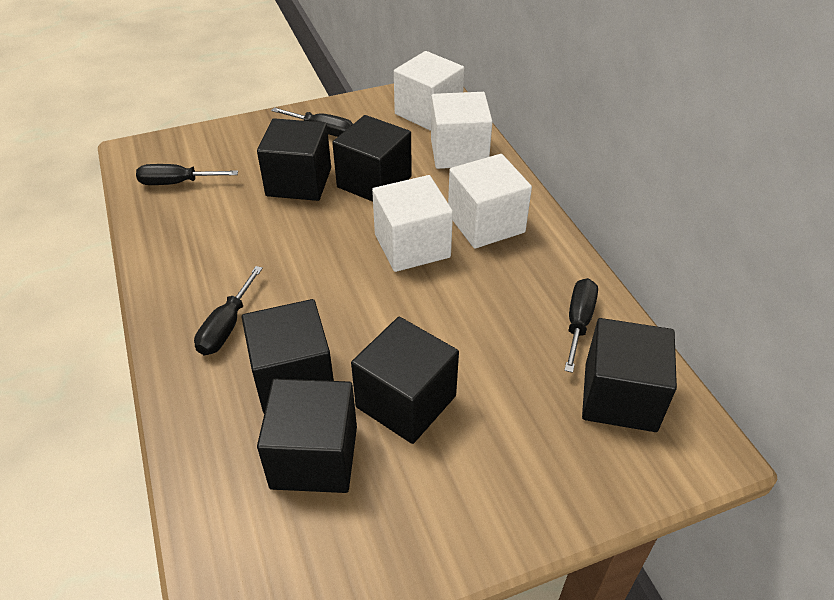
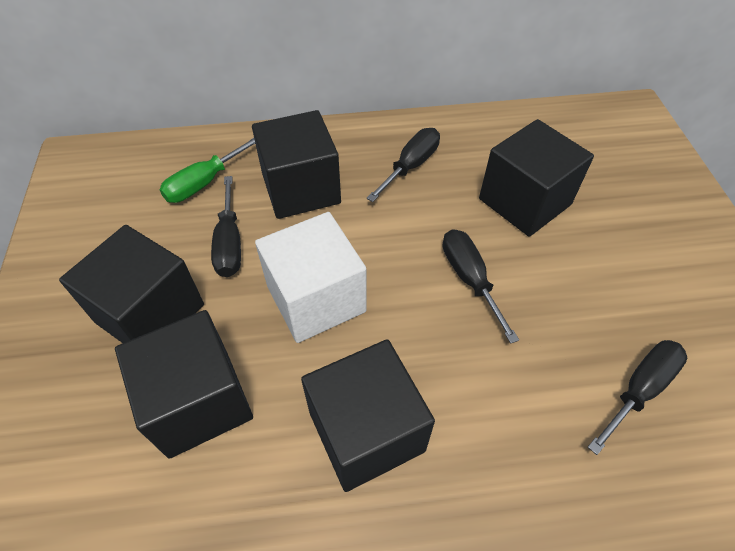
black cube: [242,299,334,413] [257,118,331,201] [257,378,357,493] [332,115,412,202] [351,317,459,444] [582,318,677,432] = 6 -> [59,225,204,343] [115,310,253,459] [252,110,341,219] [301,339,435,492] [479,119,594,237] = 5
green screwdriver: none = 0 -> [160,138,255,203] = 1
white cube: [372,175,453,272] [394,51,464,131] [431,92,493,169] [448,154,532,249] = 4 -> [255,212,367,343] = 1

